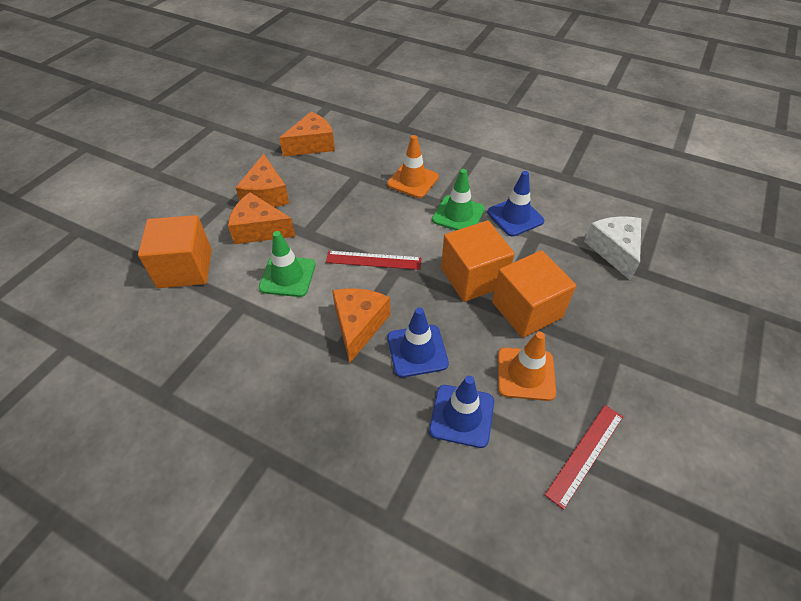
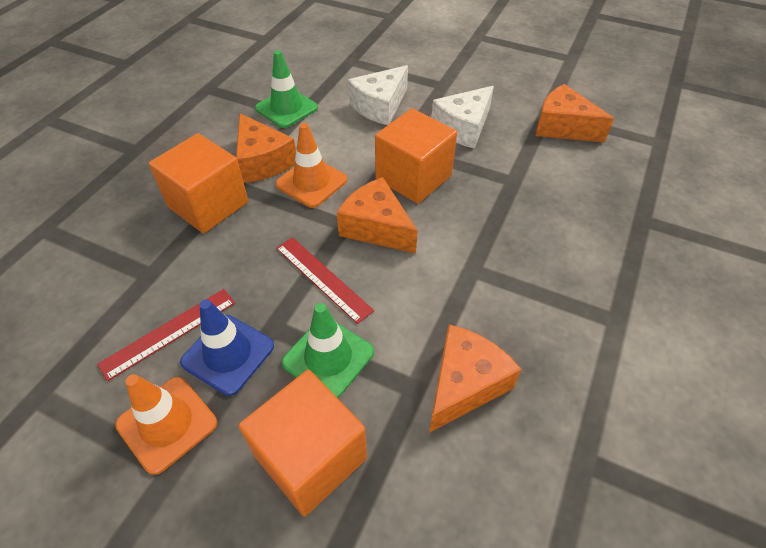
blue traffic cone: [388,307,449,377] [429,376,494,448] [487,171,544,236] = 3 -> [180,299,274,396] = 1
white cheese: [584,216,641,281] = 1 -> [348,65,408,125] [432,86,494,149] = 2

